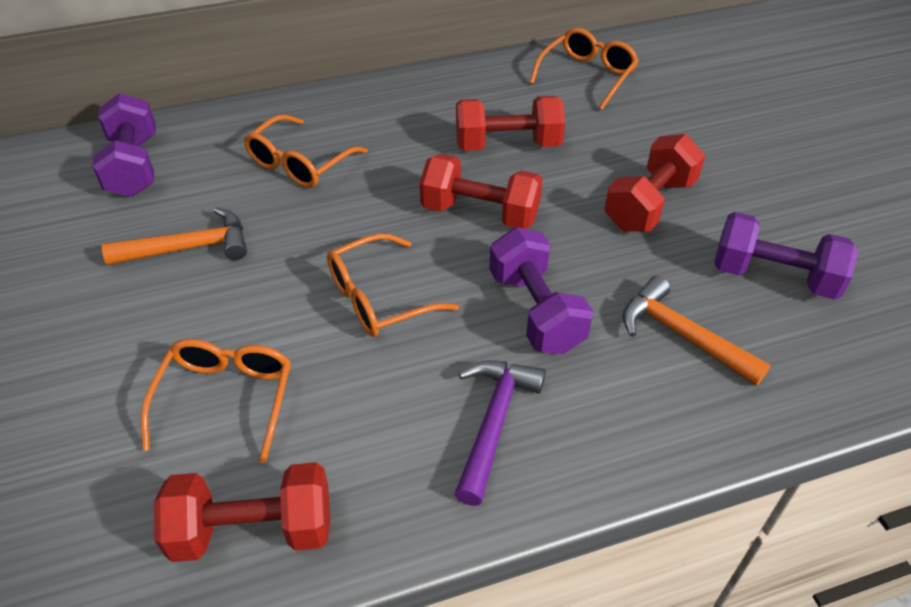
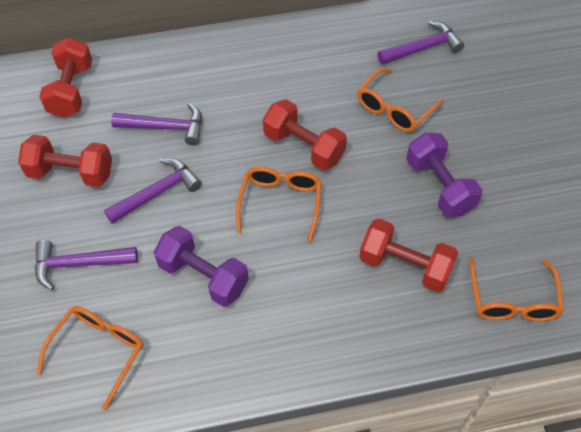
orange hammer: [102,207,247,265] [623,276,771,386] = 2 -> none = 0
purple dumbbell: [92,93,156,197] [489,227,593,354] [714,212,859,300] = 3 -> [154,226,249,307] [406,133,482,217] = 2
purple hammer: [454,360,546,506] = 1 -> [35,240,138,290] [104,158,202,224] [111,103,202,146] [378,21,464,64] = 4

